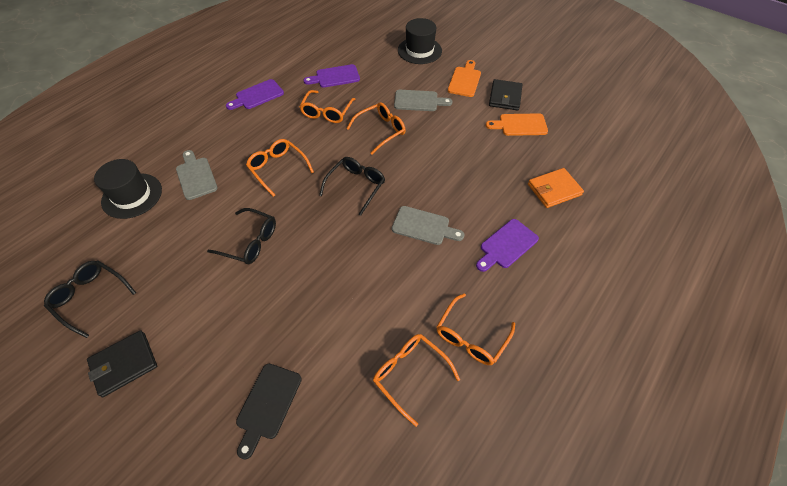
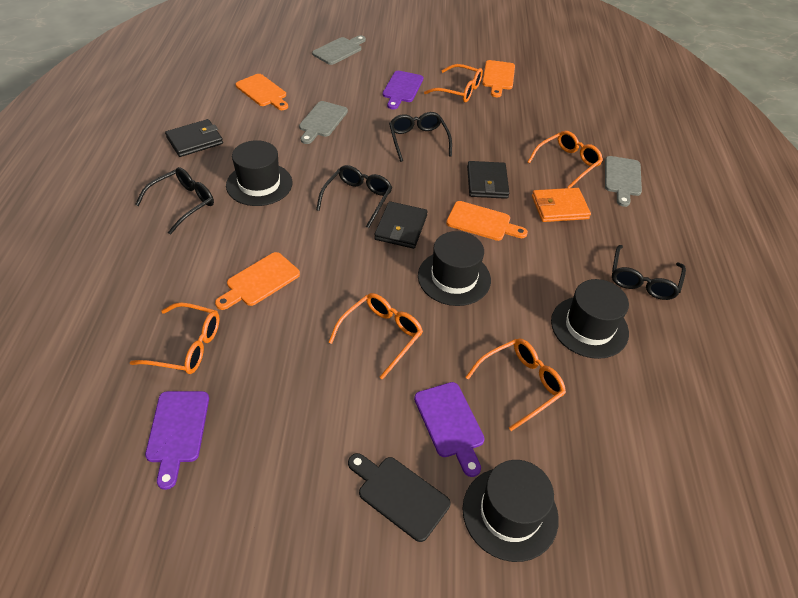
black glasses: [44,261,136,338] [207,208,276,264] [319,157,385,216] = 3 -> [135,167,214,235] [316,165,392,228] [389,112,452,162] [612,245,686,300] = 4
black hat: [94,159,162,219] [398,18,442,64] = 2 -> [226,140,292,206] [418,231,491,306] [462,460,559,562] [551,279,629,359] = 4
black wallet: [87,330,157,397] [489,79,523,110] = 2 -> [165,119,223,157] [374,201,428,249] [467,161,509,199] = 3
orange cutting board: [448,60,481,97] [486,113,548,136] = 2 -> [215,252,300,310] [235,74,288,110] [446,201,528,241] [482,60,515,97] = 4

